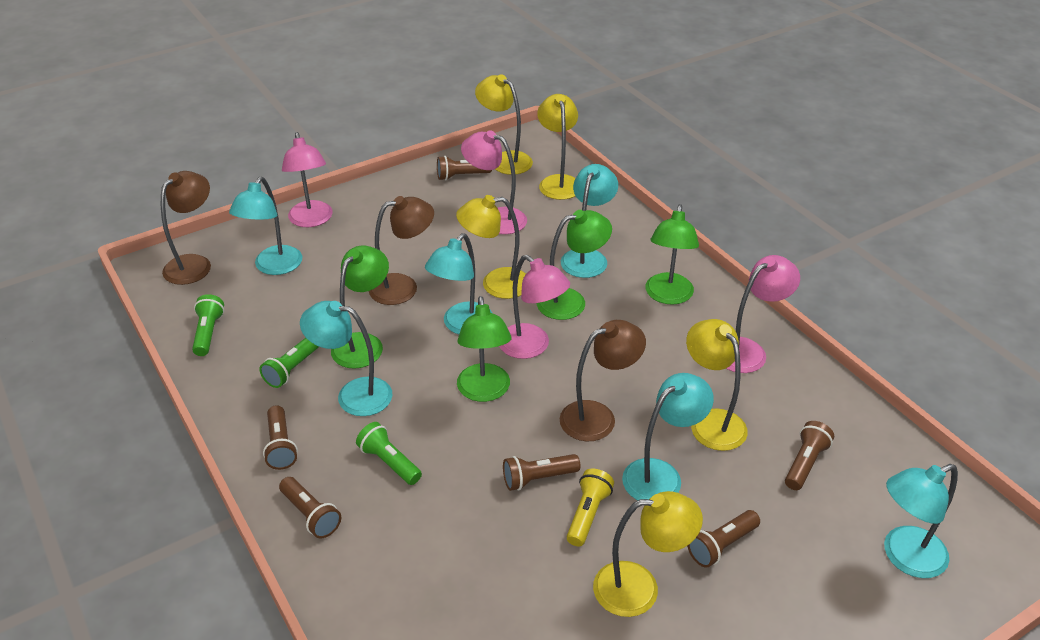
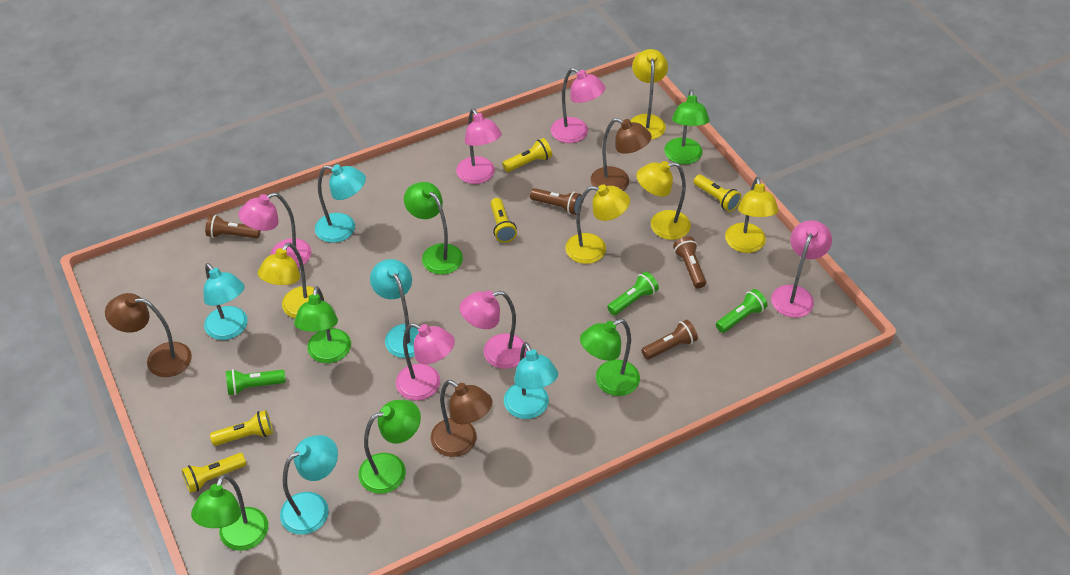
brown flashlight: [263,405,298,470] [279,477,341,538] [437,156,492,180] [503,454,580,491] [687,510,760,568] [785,421,834,490] = 6 -> [205,215,261,238] [530,188,582,215] [641,320,698,360] [673,236,706,288] = 4
green lamp: [331,246,389,369] [457,296,511,402] [537,210,612,320] [646,204,699,305] = 4 -> [191,474,268,551] [294,286,351,363] [358,400,421,494] [404,182,463,275] [580,319,640,396] [664,89,710,165] = 6
pink lamp: [282,132,333,227] [461,130,527,234] [499,255,570,359] [726,255,800,373] = 4 -> [238,192,311,268] [396,323,455,400] [456,109,502,184] [460,290,527,369] [551,68,605,143] [771,220,832,318] = 6
turquoise lamp: [229,177,302,275] [300,301,393,416] [425,233,493,334] [561,164,618,278] [622,373,714,500] [884,464,958,578] = 6 -> [203,263,248,340] [280,435,338,535] [315,164,366,243] [370,259,419,358] [504,342,558,419] = 5
yellow flashlight: [567,468,614,547] = 1 -> [182,453,246,493] [210,410,273,446] [490,198,517,243] [502,138,552,172] [694,175,741,212] = 5

